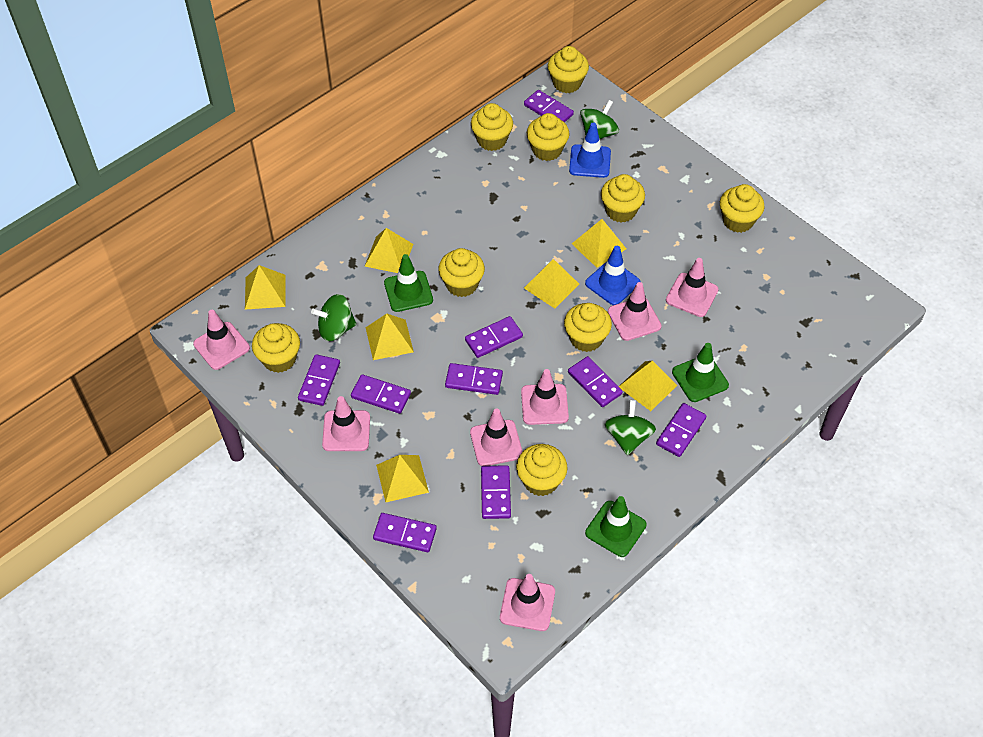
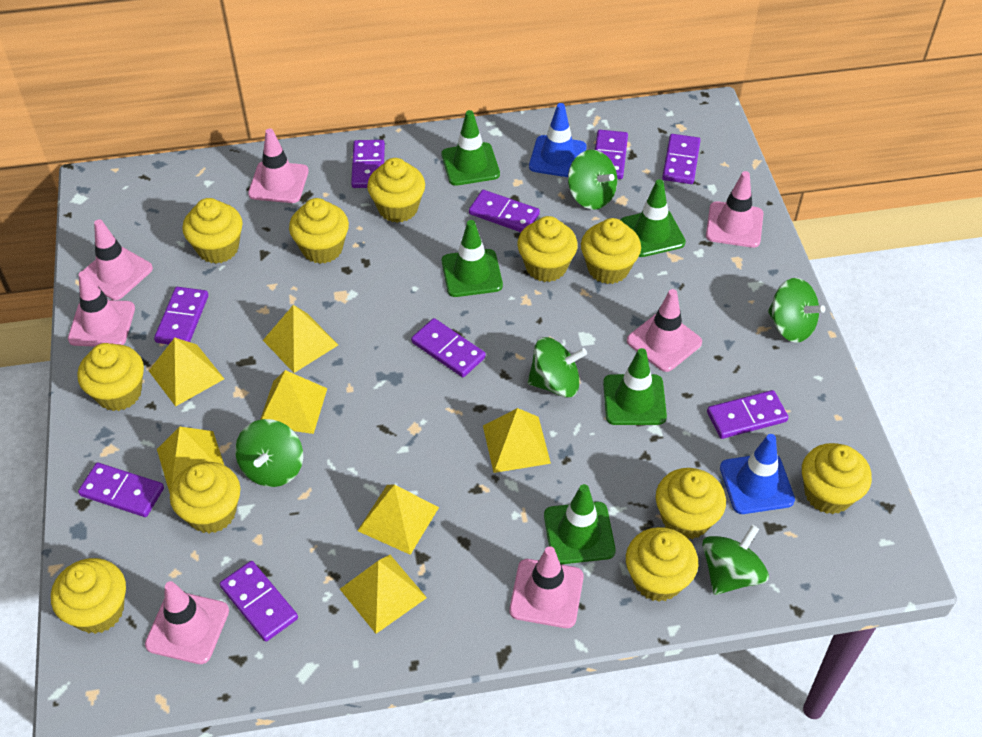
green spinning top: [311,294,357,341] [580,100,619,139] [604,400,656,455] = 3 -> [235,419,303,487] [528,337,587,398] [568,150,617,210] [702,525,769,595] [768,278,825,343] = 5
green traffic cone: [384,254,433,312] [585,496,647,557] [672,343,729,402] = 3 -> [442,110,500,186] [442,220,503,297] [544,484,616,564] [603,348,667,425] [620,179,686,257] = 5
yellow cupcake: [252,323,300,373] [439,248,485,297] [471,103,513,151] [516,444,568,496] [527,113,569,161] [548,46,589,93] [564,303,612,352] [601,174,645,223] [720,184,765,233] = 9 -> [51,558,126,634] [77,343,144,411] [170,462,240,534] [182,198,243,263] [289,198,349,264] [367,158,425,223] [517,216,578,282] [581,218,641,284] [626,527,698,602] [656,468,726,539] [802,443,872,514] = 11

